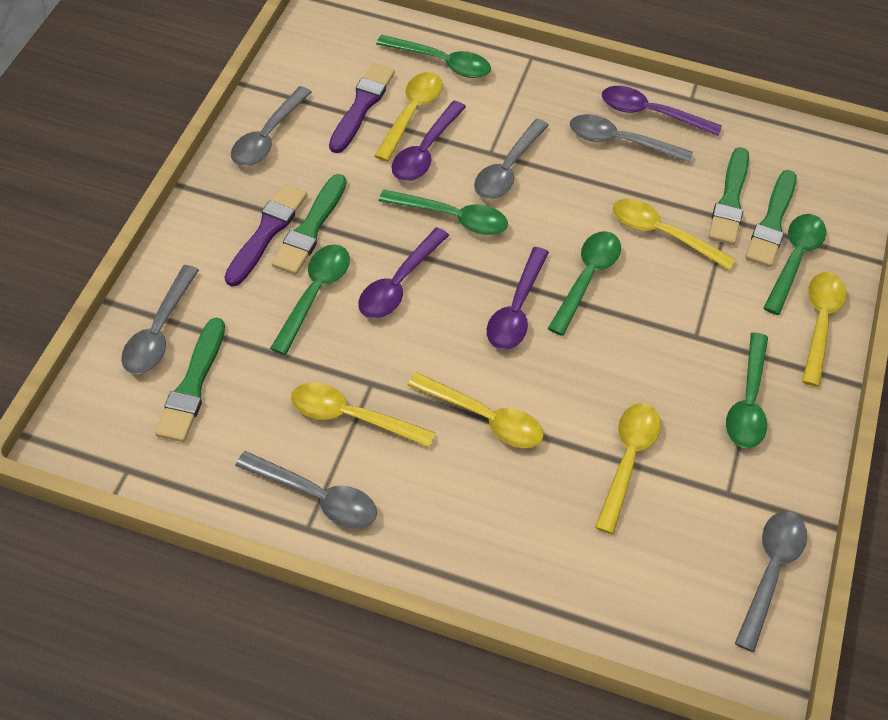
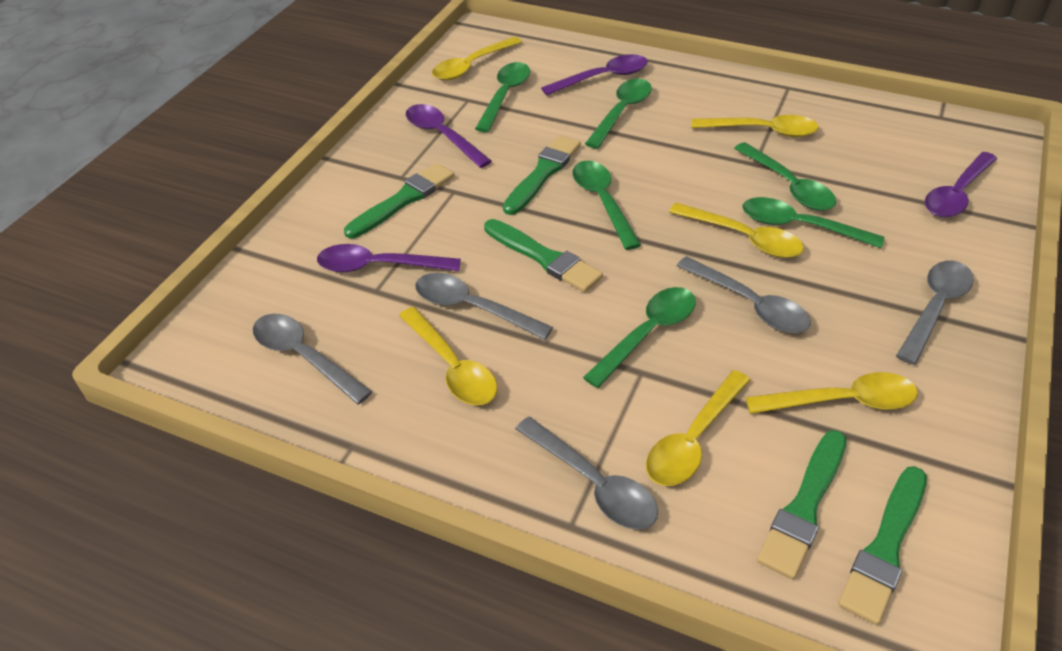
green brush: [155,318,225,442] [272,174,347,275] [708,147,749,245] [745,170,797,267] = 4 -> [344,163,454,238] [484,219,603,292] [503,135,581,215] [757,430,847,579] [838,466,927,625] = 5
grey spoon: [121,265,199,374] [231,86,312,166] [235,451,377,529] [474,119,549,199] [570,114,693,163] [735,511,807,652] = 6 -> [253,314,372,404] [415,273,553,340] [515,417,658,530] [676,256,811,333] [896,260,974,365] = 5
purple brush: [224,184,307,287] [329,63,395,153] = 2 -> none = 0

